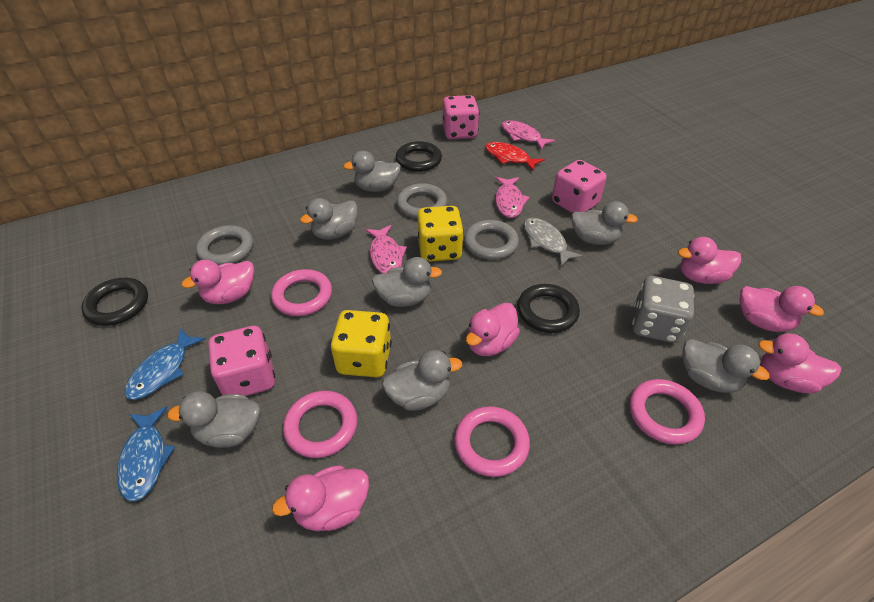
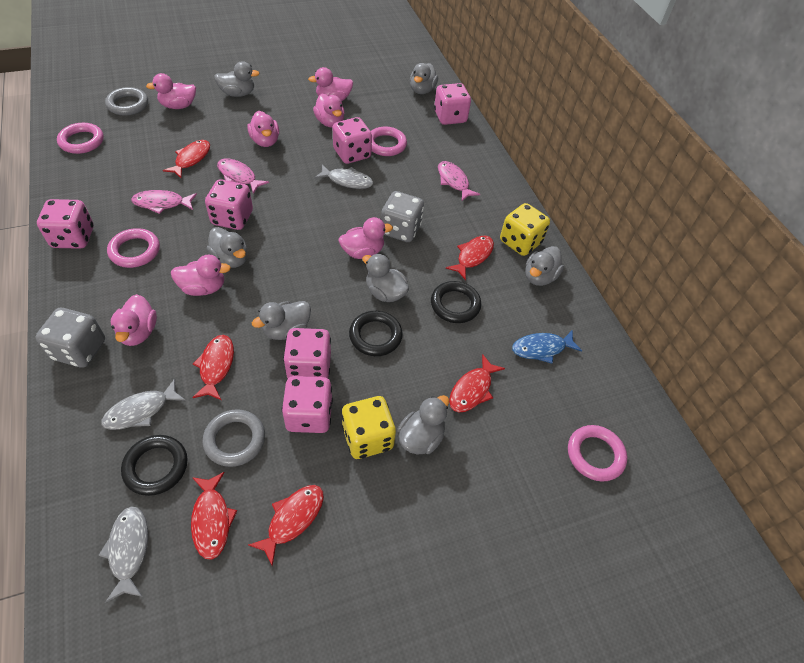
blue fish: [117,406,175,502] [125,328,206,400] = 2 -> [512,330,582,364] = 1
grey dice: [632,276,694,343] = 1 -> [35,308,105,368] [381,191,424,242] = 2
grey fish: [524,218,583,266] = 1 -> [98,506,148,603] [101,379,186,430] [314,165,373,189] = 3
grey ring: [196,225,253,266] [396,183,447,218] [464,220,519,260] = 3 -> [105,87,148,116] [202,409,265,467] = 2
pink dice: [208,326,275,396] [443,95,479,139] [552,160,607,213] = 3 -> [37,199,94,249] [205,179,253,230] [282,376,333,433] [283,328,331,378] [333,117,372,164] [434,83,471,125] = 6
pink duck: [181,260,254,304] [272,465,369,531] [466,303,520,356] [678,237,741,284] [739,286,824,332] [758,333,841,393] = 6 -> [111,294,157,346] [146,73,196,109] [171,255,231,296] [247,111,279,147] [308,67,353,101] [313,94,345,128] [339,217,393,259] = 7
red fish: [485,142,545,171] = 1 -> [163,140,210,178] [191,472,237,560] [192,335,234,400] [248,485,324,566] [446,236,494,280] [449,354,505,412] = 6

